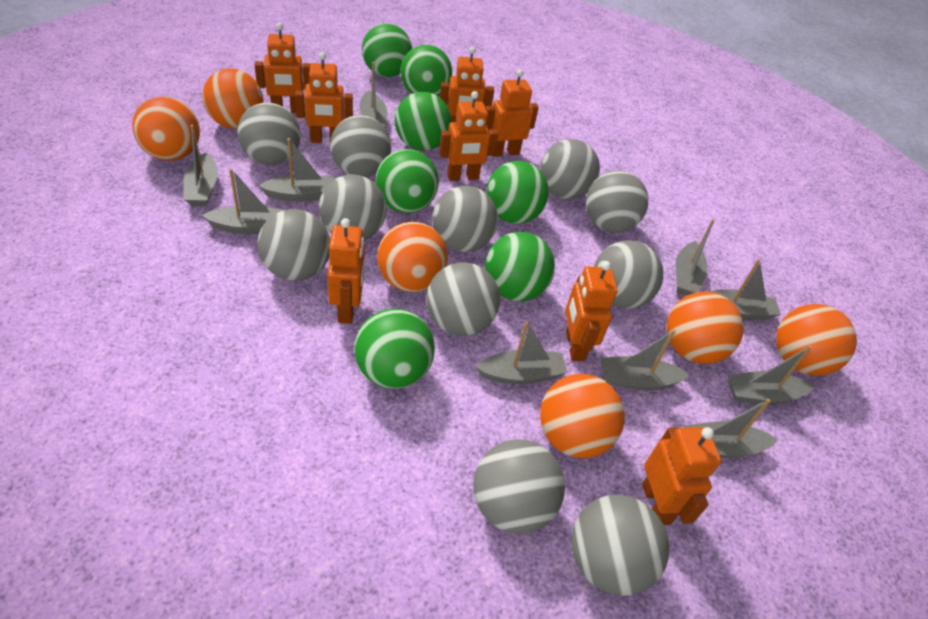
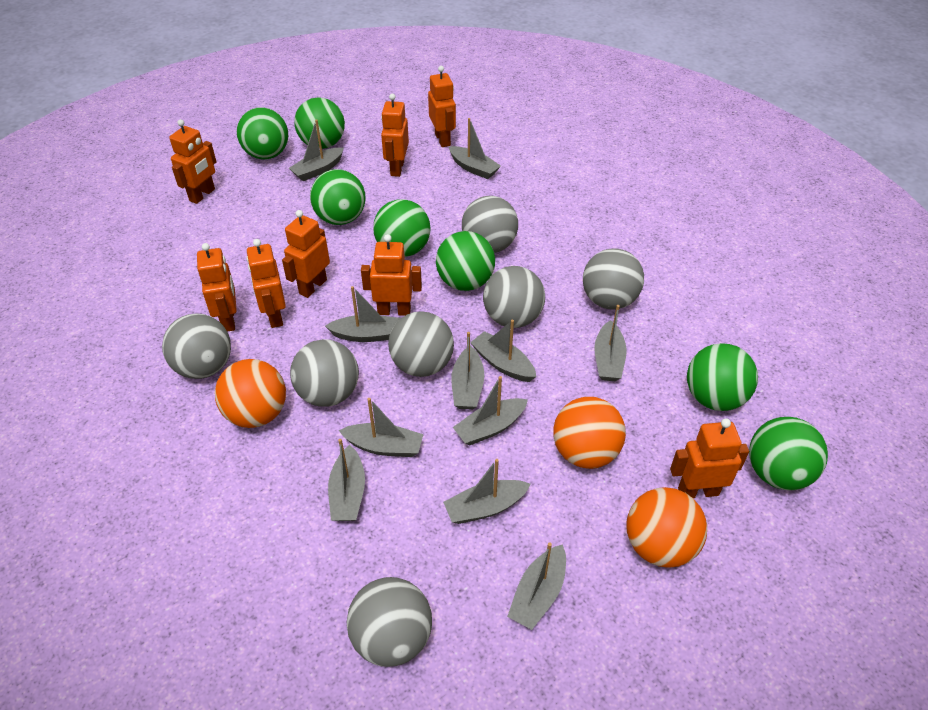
grey ball: [237,102,301,165] [257,209,330,281] [319,174,387,240] [330,115,391,177] [426,262,500,336] [432,186,498,252] [473,439,565,534] [540,139,600,199] [571,495,669,596] [586,171,648,233] [594,240,663,309] = 11 -> [162,313,231,379] [290,339,359,407] [346,577,432,667] [388,311,454,377] [462,196,518,253] [483,266,545,328] [583,248,644,309] = 7
grey boat: [183,125,218,207] [202,169,284,234] [258,138,336,202] [359,62,387,128] [476,321,568,384] [601,330,690,390] [676,219,715,296] [683,399,778,458] [709,259,781,320] [728,345,815,405] = 10 -> [289,119,344,181] [325,286,401,342] [328,439,365,521] [339,398,424,457] [443,459,531,524] [449,118,501,179] [451,332,484,410] [453,376,528,446] [470,320,537,382] [507,543,566,630] [594,305,627,381] = 11
orange ball: [132,97,200,161] [202,68,264,129] [377,222,448,292] [540,374,625,458] [667,292,743,364] [776,304,857,376] = 6 -> [215,359,286,428] [553,397,626,469] [627,487,707,568] = 3

